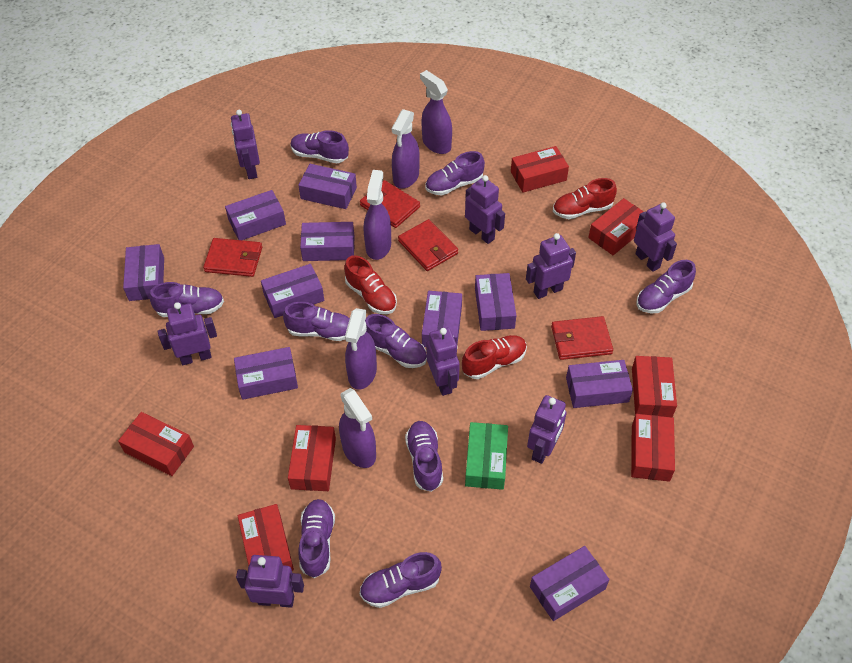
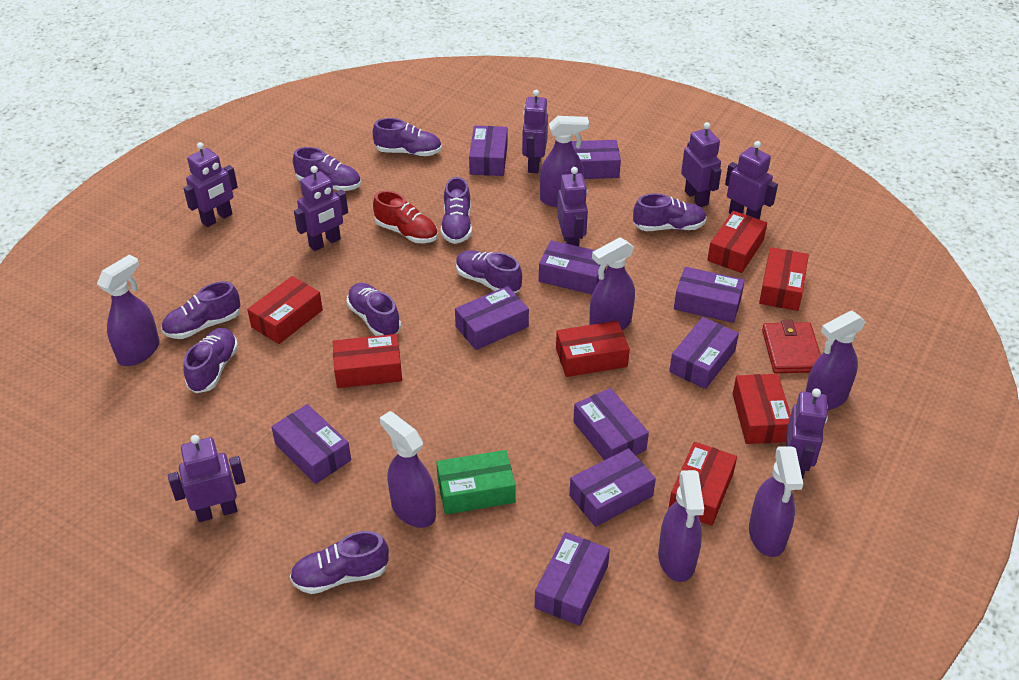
purple spray bottle: [339,388,376,468] [345,308,377,390] [364,170,391,260] [392,109,420,189] [420,70,452,154] = 5 -> [97,254,159,366] [380,411,436,528] [540,116,589,207] [589,237,635,330] [658,470,704,582] [749,446,803,557] [805,311,866,410] = 7
red shoe: [344,255,397,314] [462,335,527,379] [553,178,617,219] = 3 -> [373,191,438,243] = 1
red wallet: [203,238,262,277] [360,180,420,228] [398,219,458,271] [551,316,613,360] = 4 -> [762,320,821,373] = 1

